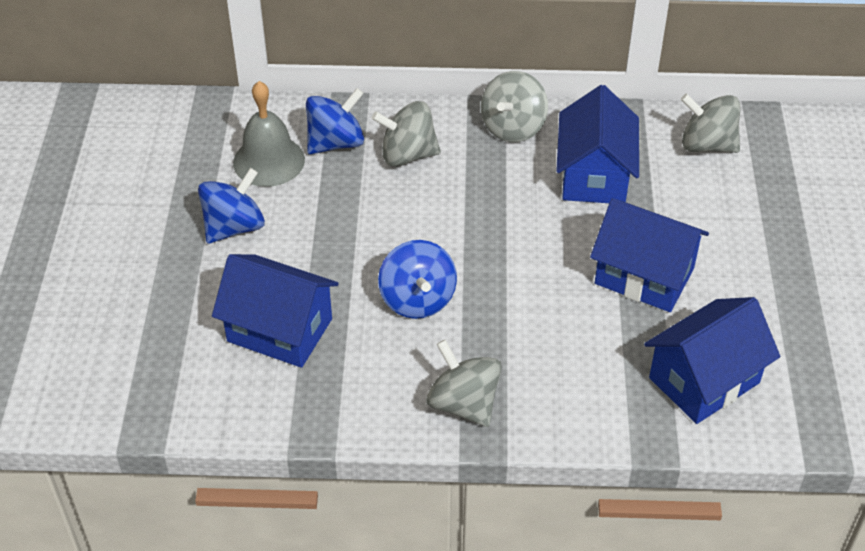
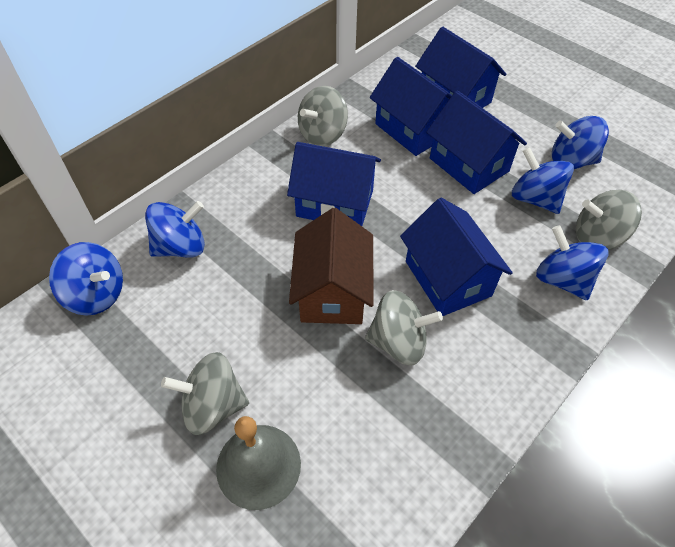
blue house: [212,254,339,368] [556,85,639,203] [590,198,709,312] [644,297,780,424] = 4 -> [287,142,381,226] [370,57,452,156] [400,198,513,316] [415,27,506,108] [426,91,527,194] = 5
blue spinning top: [198,168,265,244] [306,88,364,154] [378,240,457,319] = 3 -> [49,242,123,315] [145,201,205,257] [512,147,574,214] [536,225,608,300] [552,116,609,169] = 5
brown house: none = 0 -> [289,208,374,324] = 1

